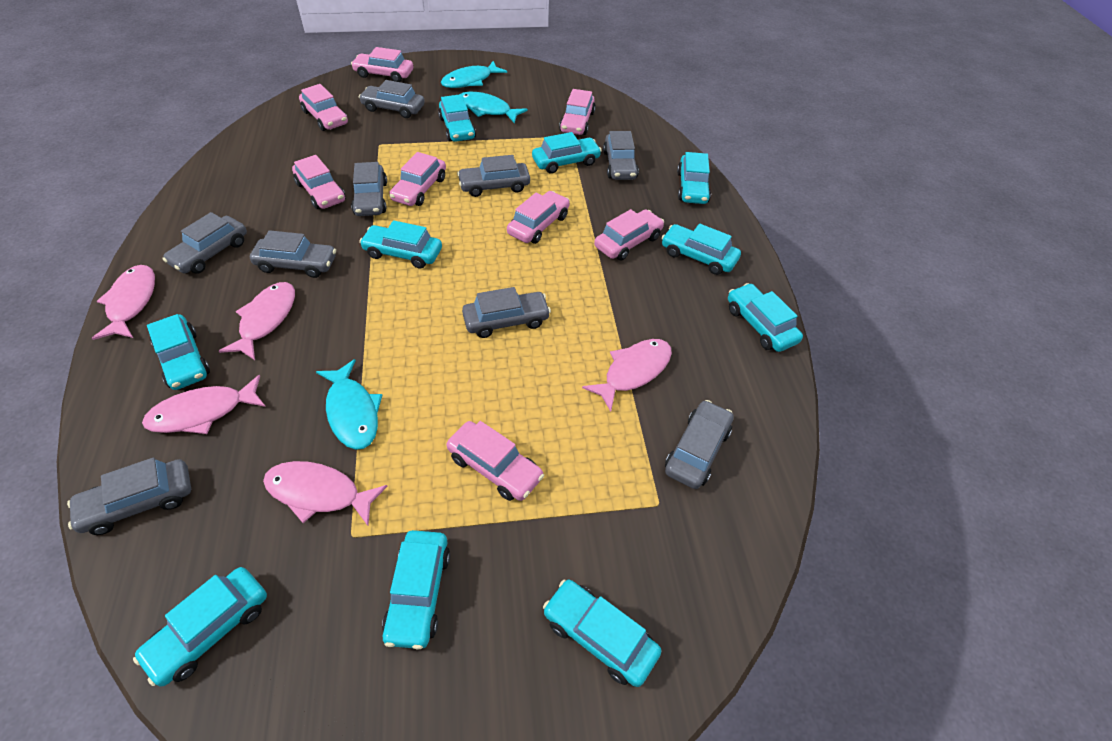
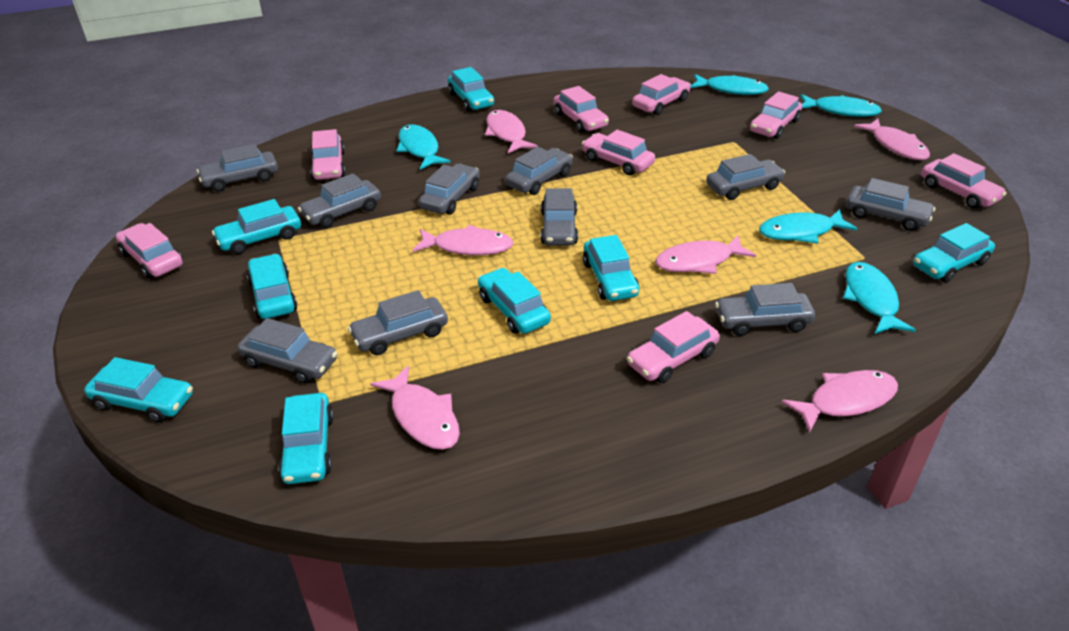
grey car: [67,457,191,535] [162,212,247,274] [250,230,336,278] [351,162,387,216] [359,80,425,118] [457,155,530,197] [462,287,551,338] [603,131,639,180] [665,400,733,489] = 9 -> [197,144,278,192] [237,318,337,383] [298,173,381,228] [348,290,448,355] [419,164,480,214] [505,147,573,195] [540,188,578,245] [706,154,785,200] [715,283,815,336] [846,178,935,231] = 10
pink fish: [92,265,155,340] [142,375,266,434] [219,282,295,360] [263,461,388,526] [582,339,672,412] = 5 -> [370,365,460,450] [413,225,514,255] [485,110,537,153] [655,235,756,274] [781,370,898,433] [854,119,930,160] = 6
turquoise car: [133,567,267,686] [147,314,210,390] [359,220,442,269] [382,530,450,650] [438,94,476,142] [532,132,602,174] [543,580,662,687] [661,223,741,275] [677,152,711,204] [728,283,803,352] = 10 -> [84,357,193,423] [212,199,301,254] [247,254,297,319] [278,393,334,484] [448,67,494,111] [478,268,551,334] [583,235,639,301] [913,223,995,283] = 8
turquoise fish: [316,359,382,450] [441,61,507,88] [461,92,528,123] = 3 -> [397,124,450,170] [690,74,769,95] [759,209,858,244] [801,94,882,117] [843,262,916,334] = 5

